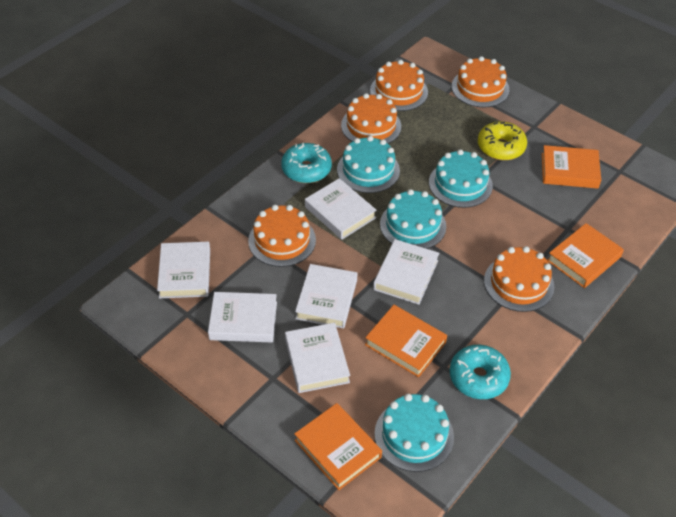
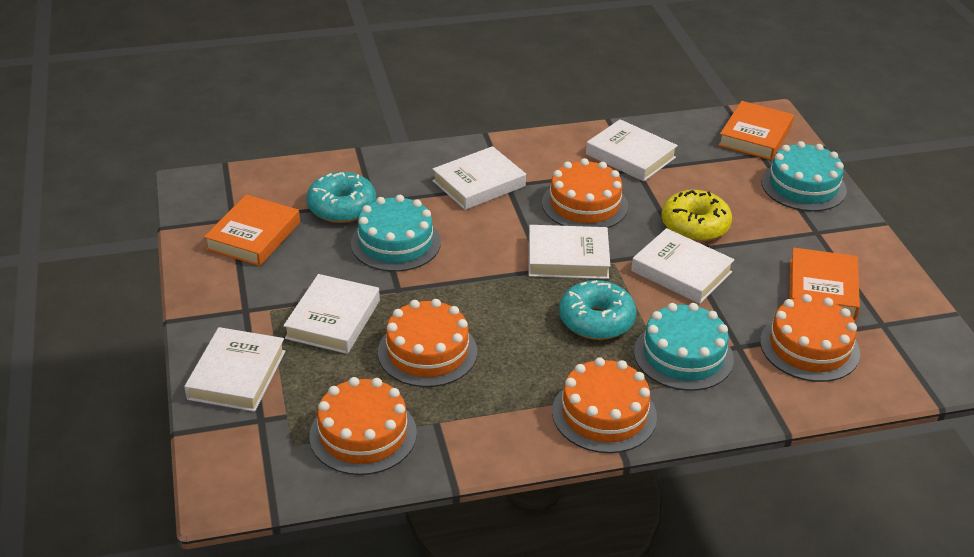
orange book: [294,403,382,490] [365,305,447,377] [542,145,601,189] [547,223,624,288] = 4 -> [204,195,300,266] [718,101,794,160] [789,248,860,320] = 3
turquoise cake: [337,136,400,193] [374,394,454,472] [380,189,446,249] [429,149,493,208] = 4 -> [351,195,441,272] [634,303,734,391] [761,141,847,211] = 3

